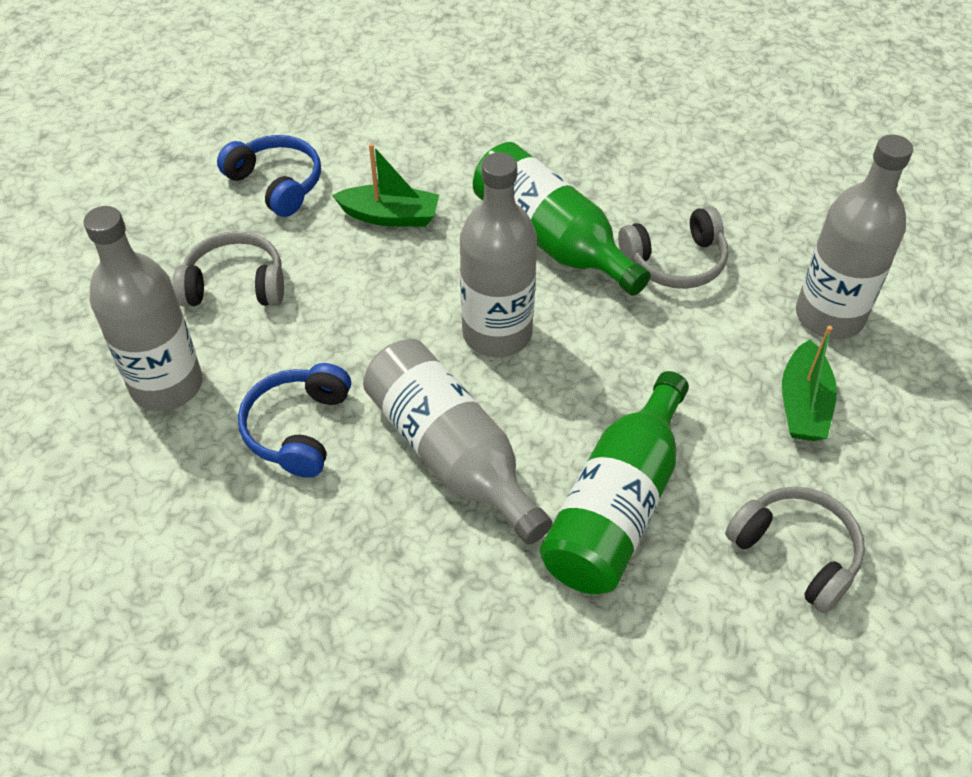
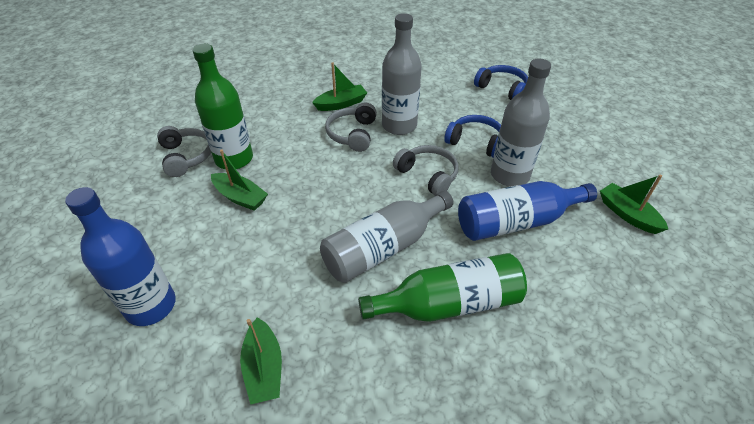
blue bottle: none = 0 -> [65,187,176,326] [458,181,597,241] = 2
green boat: [332,143,439,227] [782,325,837,441] = 2 -> [211,150,268,211] [240,317,282,405] [312,62,367,111] [600,175,668,234] = 4
grey bottle: [83,206,203,411] [363,339,552,545] [460,152,537,357] [796,134,913,339] = 4 -> [320,191,453,283] [382,13,422,135] [491,59,551,187] = 3

